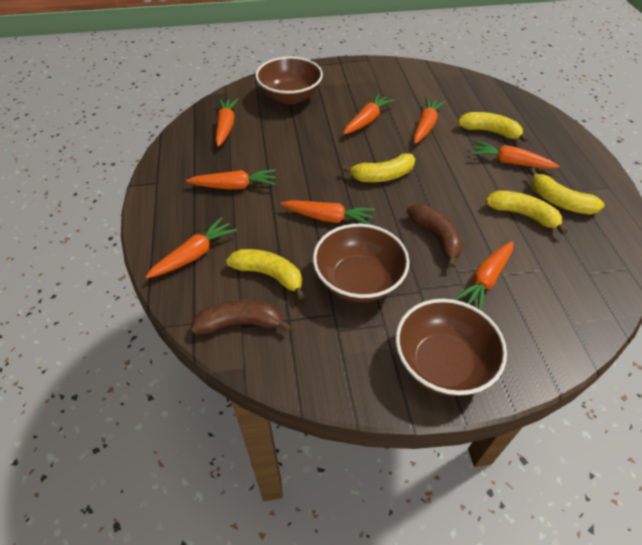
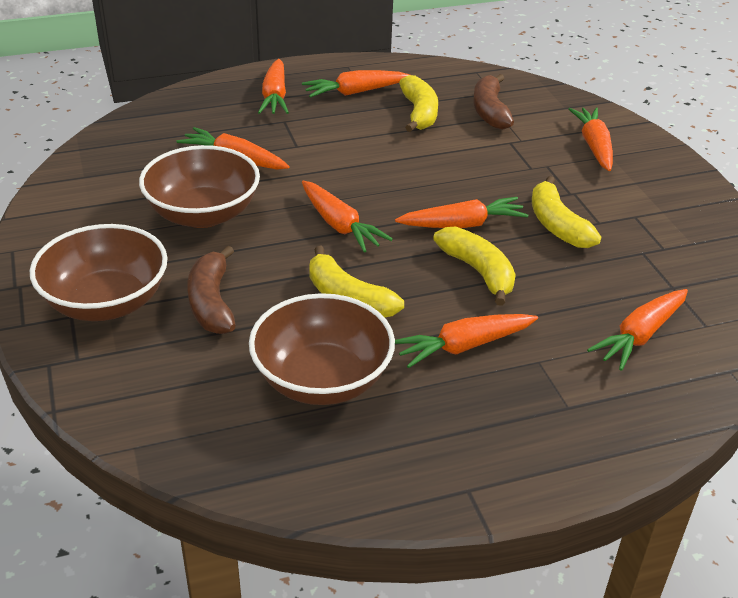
yellow banana: [226,249,305,300] [342,153,415,182] [458,112,529,143] [485,191,568,235] [529,168,605,215] = 5 -> [309,246,404,317] [399,75,438,132] [433,226,516,306] [532,176,601,248] = 4

